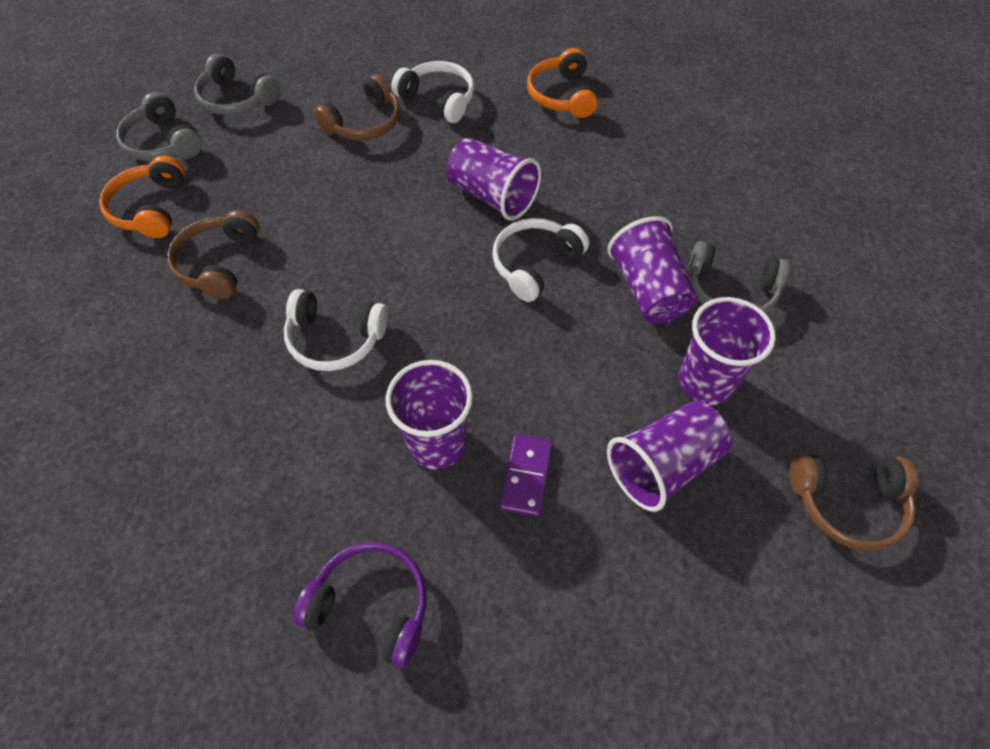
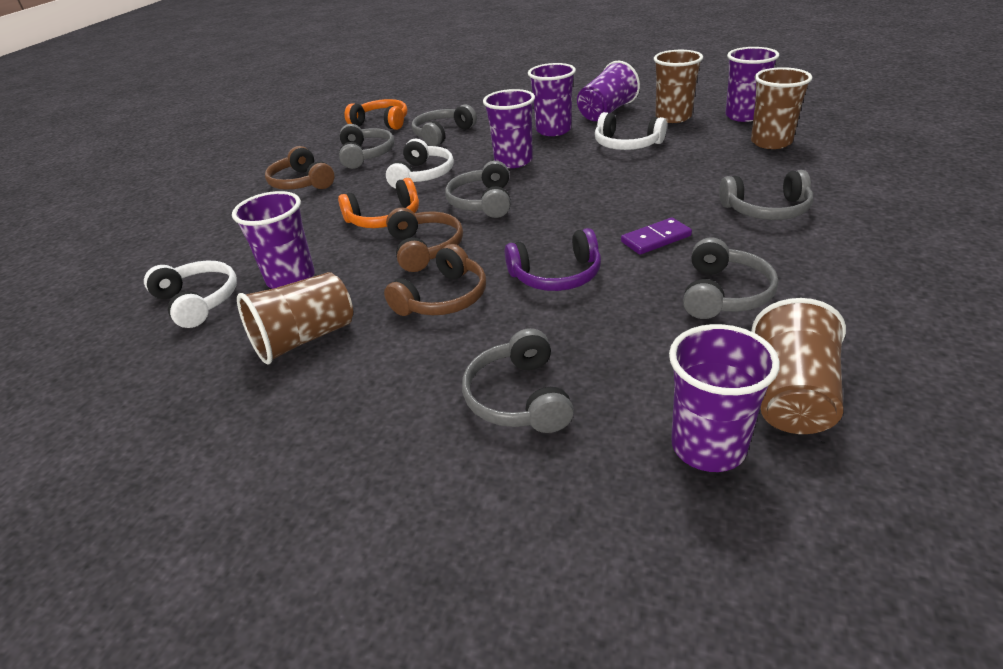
brown cup: none = 0 -> [237,272,353,364] [654,50,703,123] [751,67,812,149] [752,298,846,434] = 4
grey headphones: [116,92,202,161] [194,54,280,115] [688,241,790,314] = 3 -> [339,124,394,169] [412,104,477,146] [445,161,511,218] [462,328,574,433] [683,237,778,319] [719,170,813,220] = 6
purple cup: [385,360,473,469] [447,138,541,220] [607,401,732,512] [608,216,697,323] [678,297,776,405] = 5 -> [232,191,315,289] [483,89,535,168] [528,63,576,136] [577,61,640,121] [669,324,780,472] [725,47,779,122] = 6

